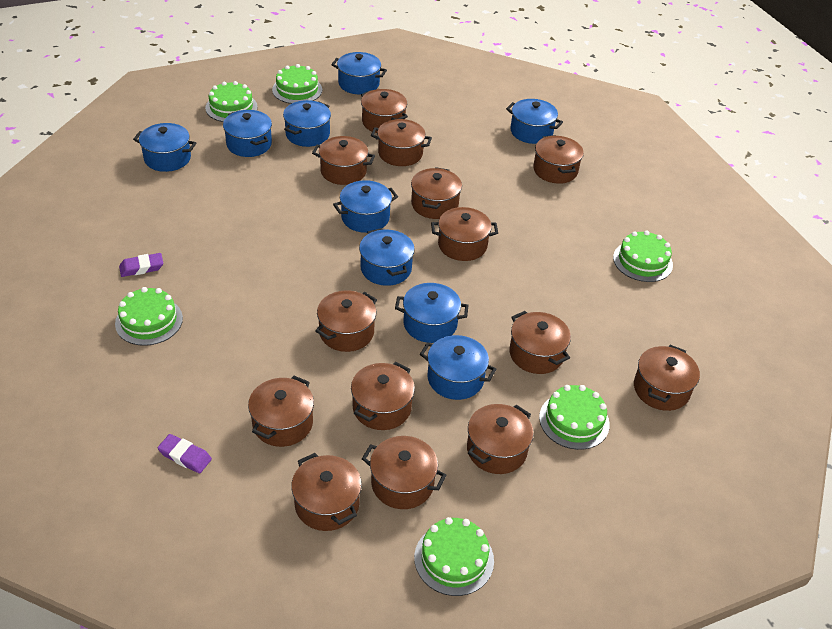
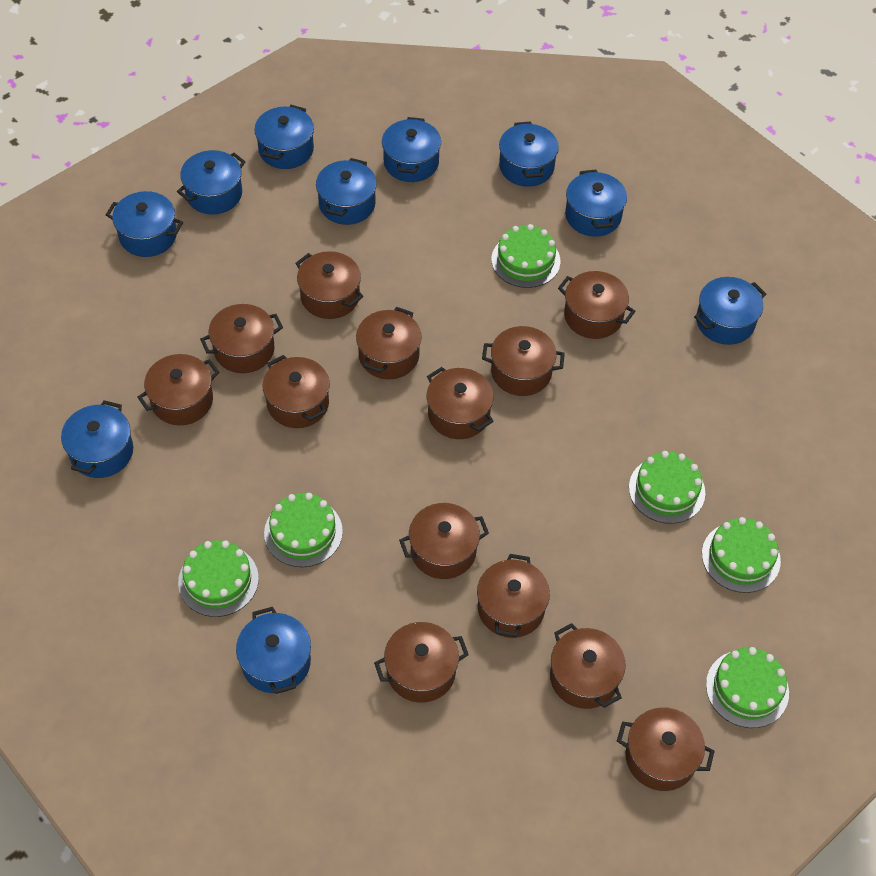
blue pot: [133,123,196,172] [223,110,272,157] [283,100,331,147] [331,52,387,95] [333,180,398,233] [359,228,415,286] [395,283,469,343] [420,335,496,400] [506,99,563,144] = 9 -> [61,400,133,478] [106,191,183,257] [177,150,245,214] [236,607,311,694] [254,105,314,169] [316,158,377,225] [382,117,441,182] [499,121,559,187] [565,170,627,237] [694,277,766,345] = 10
brown pot: [248,376,314,447] [291,453,362,531] [312,136,375,185] [315,290,377,352] [351,362,415,430] [361,89,408,133] [362,436,446,509] [371,119,432,166] [411,167,462,219] [431,207,498,261] [467,404,534,474] [509,311,571,374] [533,135,584,184] [634,345,700,411] = 14 -> [137,354,219,425] [200,304,283,373] [263,355,330,428] [295,251,363,319] [356,307,422,379] [374,622,469,703] [399,503,489,579] [427,367,494,439] [477,554,550,638] [482,326,565,396] [550,623,626,709] [558,271,635,339] [617,707,715,791] = 13
purple eraser: [119,253,163,277] [158,434,212,473] = 2 -> none = 0

